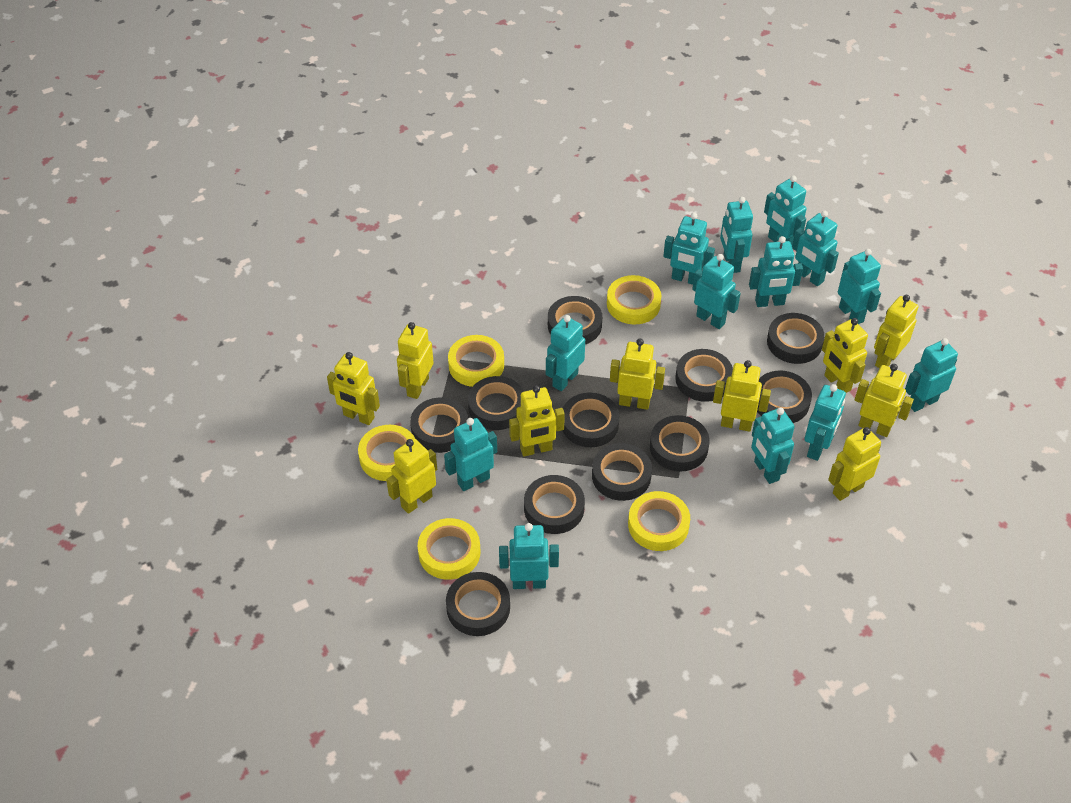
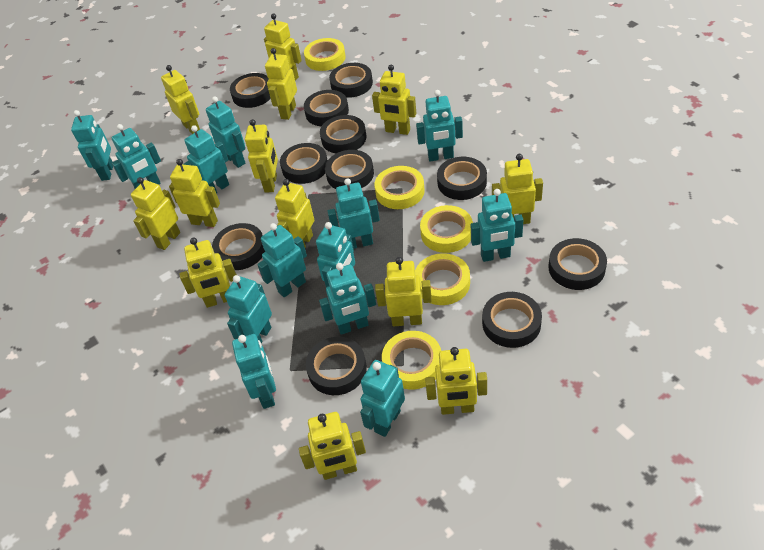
yellow robot: [327,352,380,425] [386,438,437,514] [397,322,434,399] [509,385,565,457] [610,339,665,410] [713,360,771,432] [822,318,868,393] [828,427,881,501] [855,364,914,437] [874,295,919,368] = 10 -> [131,177,180,250] [161,65,200,134] [169,159,220,227] [179,238,237,308] [245,119,278,193] [264,14,302,81] [265,48,297,120] [275,179,314,248] [299,412,366,480] [372,65,416,135] [375,257,432,327] [425,347,487,415] [492,154,543,224] = 13

